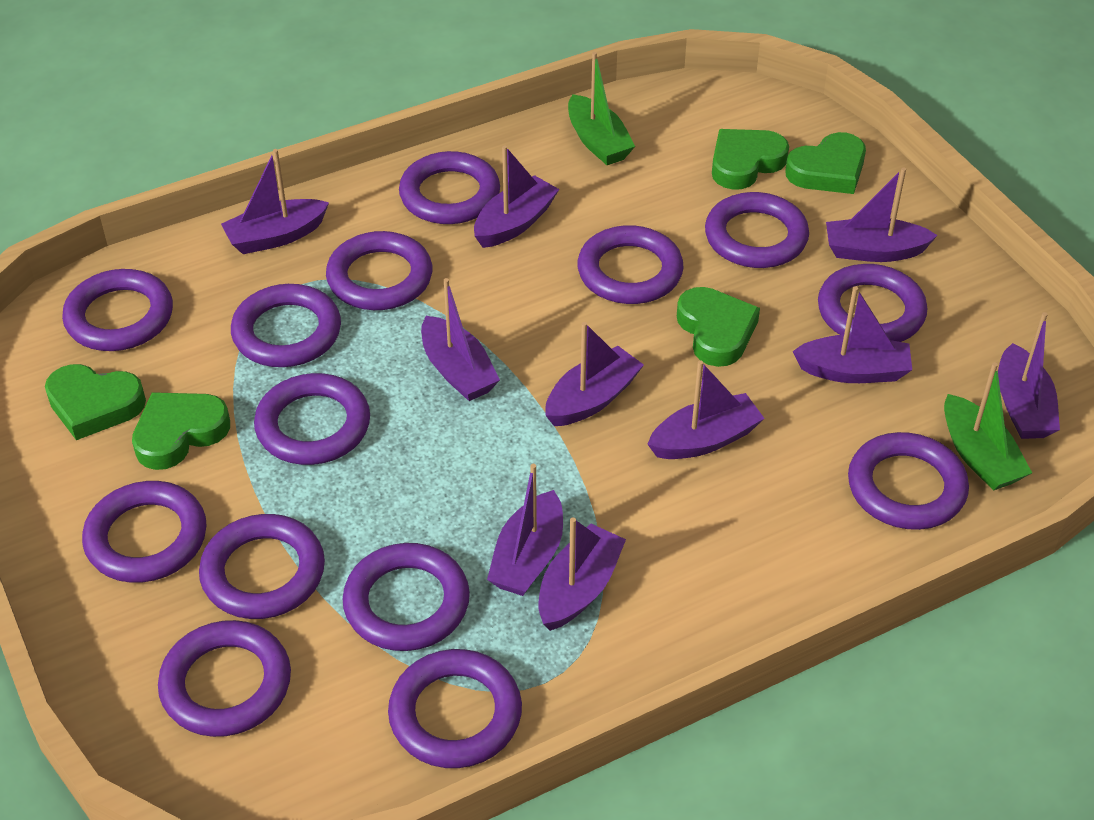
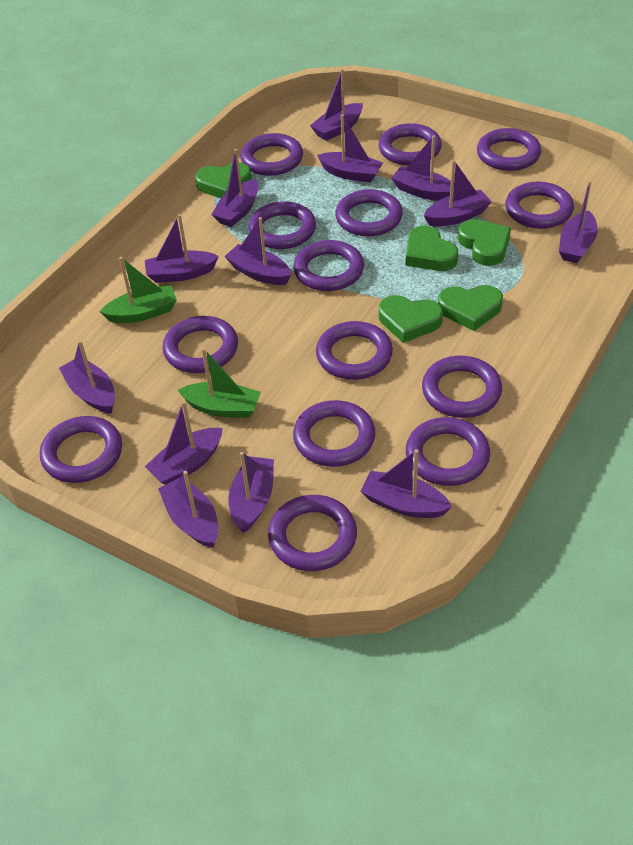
purple boat: [221,149,329,254] [421,278,500,401] [474,145,559,248] [487,464,563,596] [538,518,626,631] [545,322,644,426] [648,360,765,459] [792,286,912,383] [826,167,938,262] [998,312,1060,439] = 10 -> [59,340,115,414] [145,214,219,283] [145,401,223,485] [158,471,218,548] [211,149,259,227] [224,217,291,285] [228,452,274,533] [310,69,363,141] [317,114,383,183] [360,449,452,518] [392,135,454,201] [424,160,492,227] [559,181,598,263] = 13

